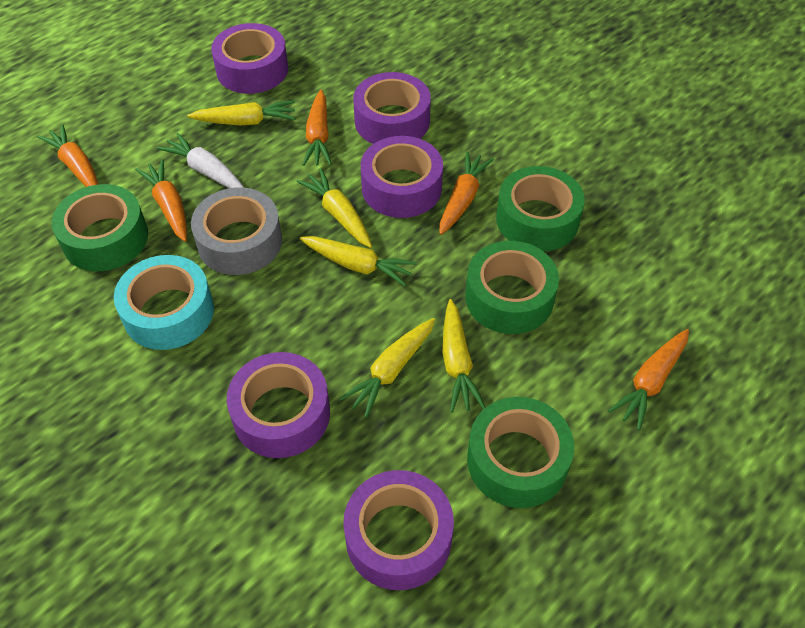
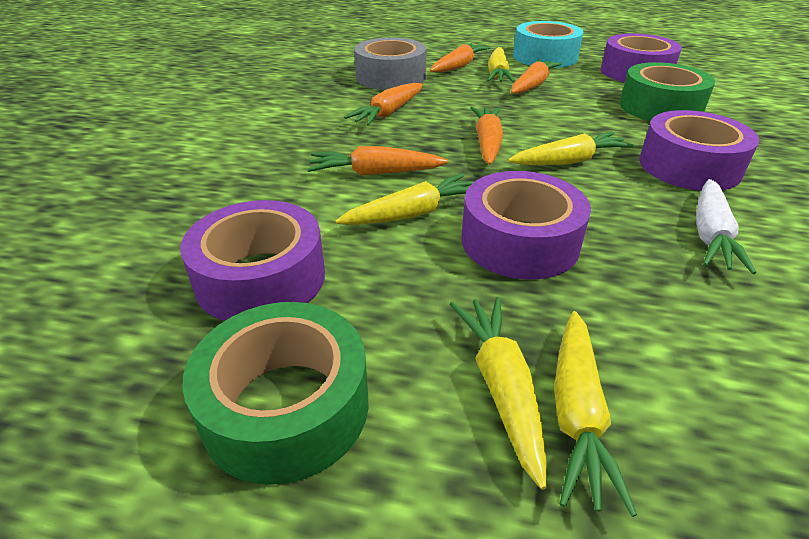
green tape: [52,184,148,271] [465,241,559,334] [467,397,574,508] [496,166,585,251] = 4 -> [182,302,368,485] [620,62,715,121] = 2
purple tape: [211,23,288,94] [227,352,330,458] [343,470,454,590] [353,72,431,144] [361,136,443,218] = 5 -> [180,200,325,321] [461,171,591,279] [601,33,682,82] [639,110,759,191] = 4

